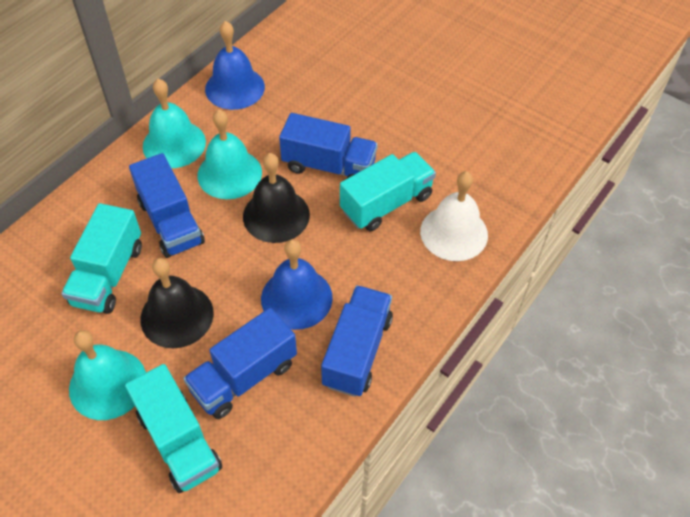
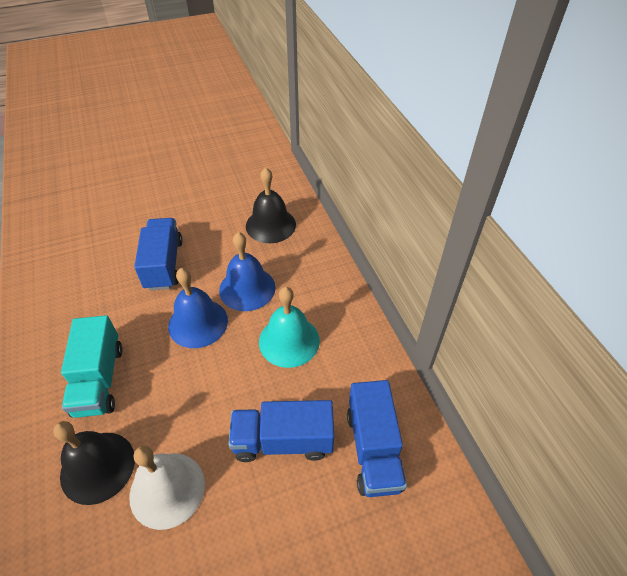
blue truck: [129,153,205,258] [183,308,297,419] [279,113,378,178] [321,285,393,397] = 4 -> [134,218,183,291] [228,400,334,462] [347,380,407,497] = 3
turquoise bell: [69,330,146,420] [143,79,206,168] [197,109,262,199] = 3 -> [259,287,320,368] = 1
turquoise truck: [62,203,142,314] [125,364,222,493] [340,152,436,231] = 3 -> [61,315,123,418] = 1

